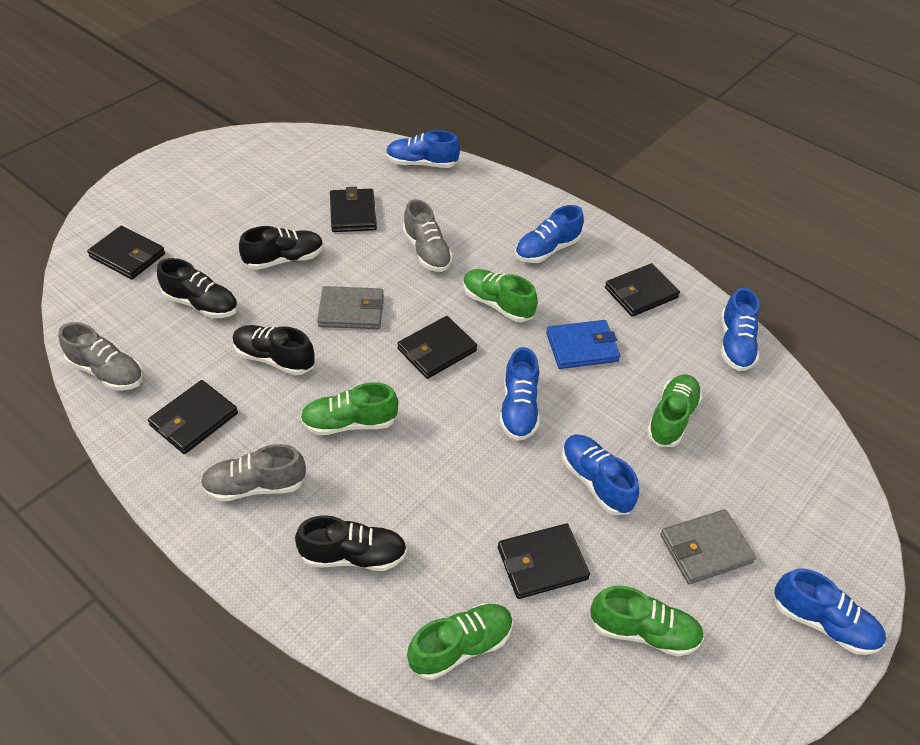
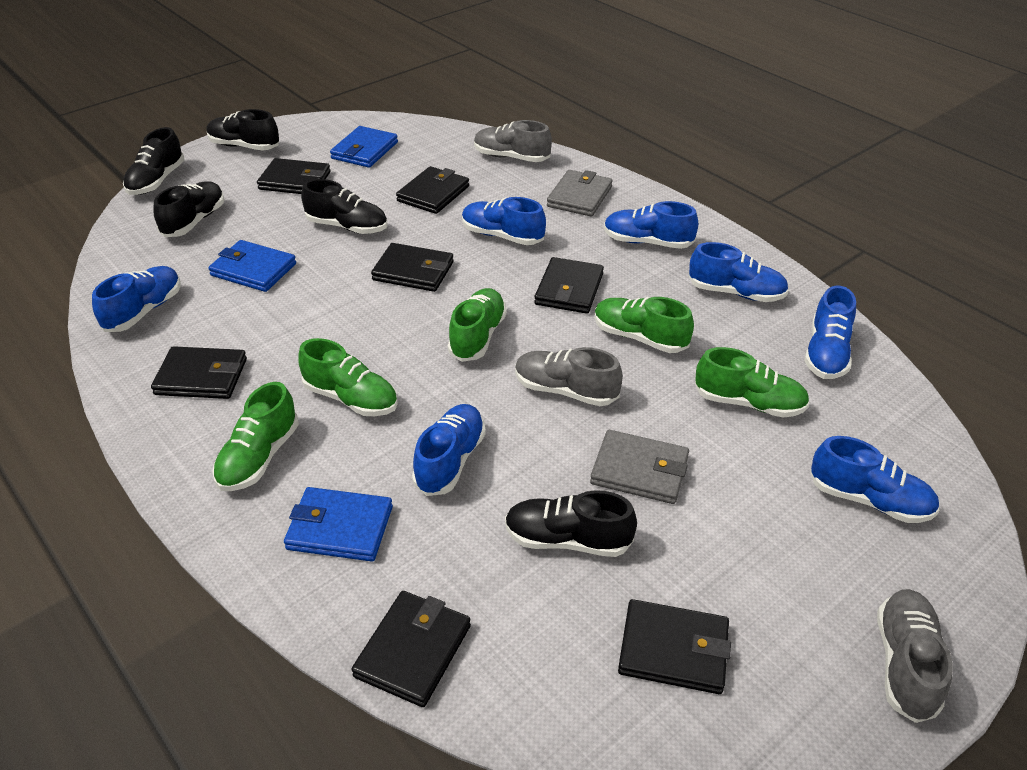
black shoe: [157,258,238,318] [233,325,315,376] [239,226,324,270] [295,515,407,571] = 4 -> [123,127,185,195] [153,181,225,237] [206,109,279,151] [301,179,388,234] [505,490,637,557] = 5
black wallet: [87,226,165,279] [148,380,238,454] [330,187,377,232] [397,316,477,379] [498,524,590,599] [605,263,680,317] = 6 -> [151,346,247,399] [257,158,331,194] [351,591,471,707] [371,243,454,292] [396,166,469,214] [534,257,604,314] [618,599,731,694] = 7
blue shoe: [386,130,460,168] [500,347,539,441] [515,205,584,263] [562,434,639,515] [721,288,759,371] [773,568,886,655] = 6 -> [92,266,181,332] [412,404,486,496] [462,197,546,245] [604,201,698,249] [689,242,789,302] [805,286,856,379] [810,436,939,523] = 7
blue wallet: [546,320,620,369] = 1 -> [208,240,296,292] [284,487,393,562] [330,126,398,168] = 3

